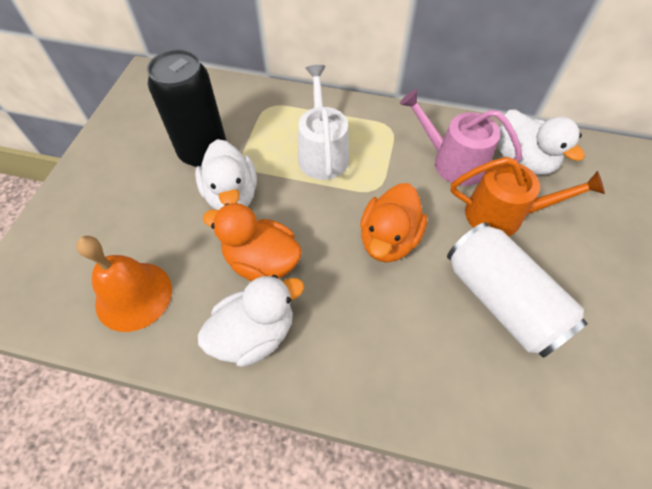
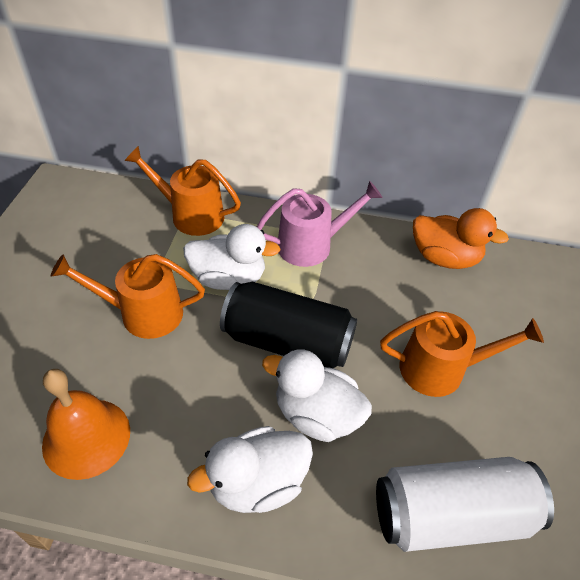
orange duck: [203,203,302,281] [360,183,427,263] = 2 -> [413,208,509,269] = 1
orange watering can: [451,157,605,236] = 1 -> [51,254,205,339] [124,146,241,236] [380,311,544,397] = 3
white watering can: [298,65,349,180] = 1 -> none = 0

